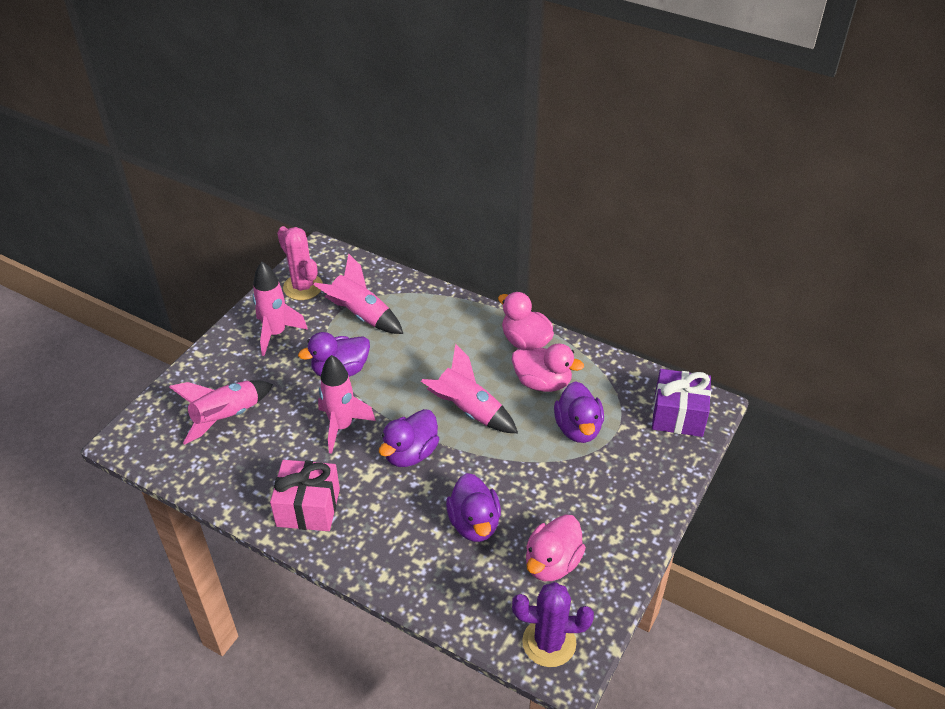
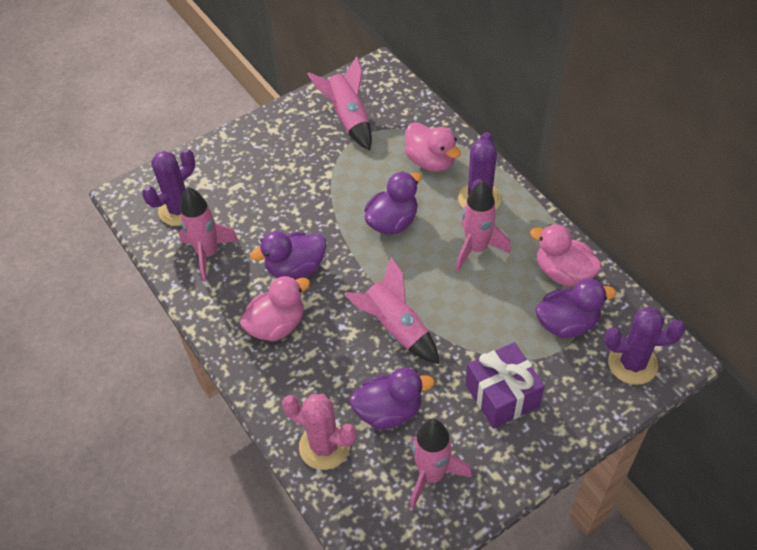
pink gift: [270,460,340,531] = 1 -> none = 0
purple cactus: [512,582,594,667] = 1 -> [142,148,195,226] [458,132,501,210] [604,307,686,385] = 3

